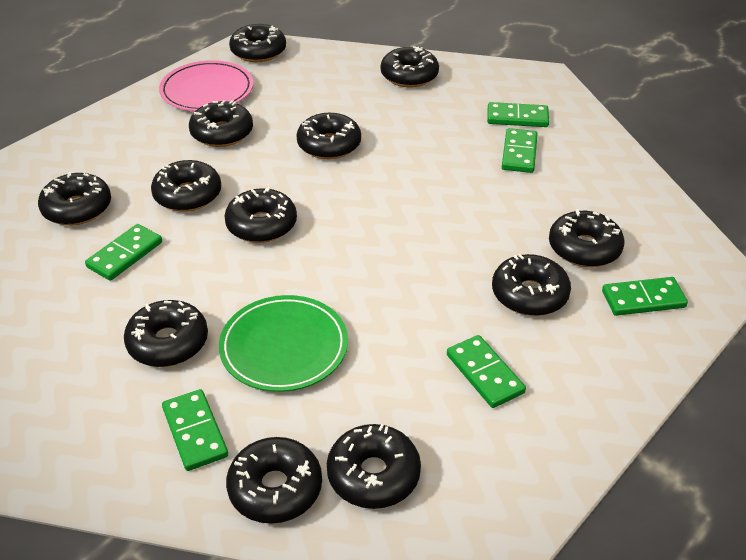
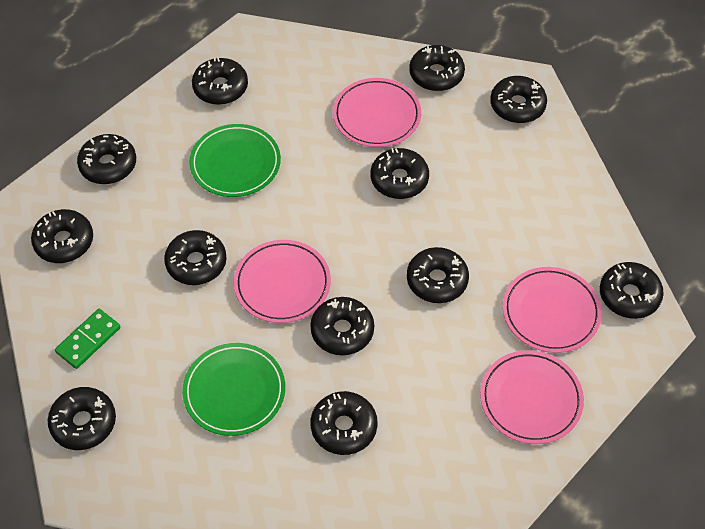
green domino: [85,224,162,281] [162,389,228,471] [447,335,526,408] [487,102,549,127] [502,128,538,173] [602,277,688,316] = 6 -> [55,309,120,369] = 1
green plate: [219,295,348,392] = 1 -> [182,343,285,436] [189,124,281,197] = 2
pink plate: [159,60,253,111] = 1 -> [234,240,331,323] [333,78,421,147] [480,350,584,444] [503,267,602,353] = 4

